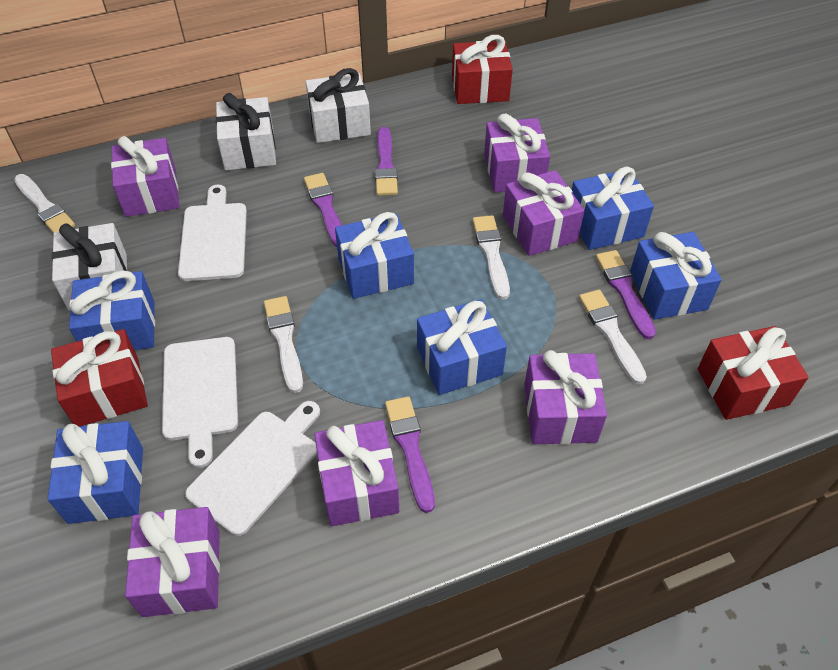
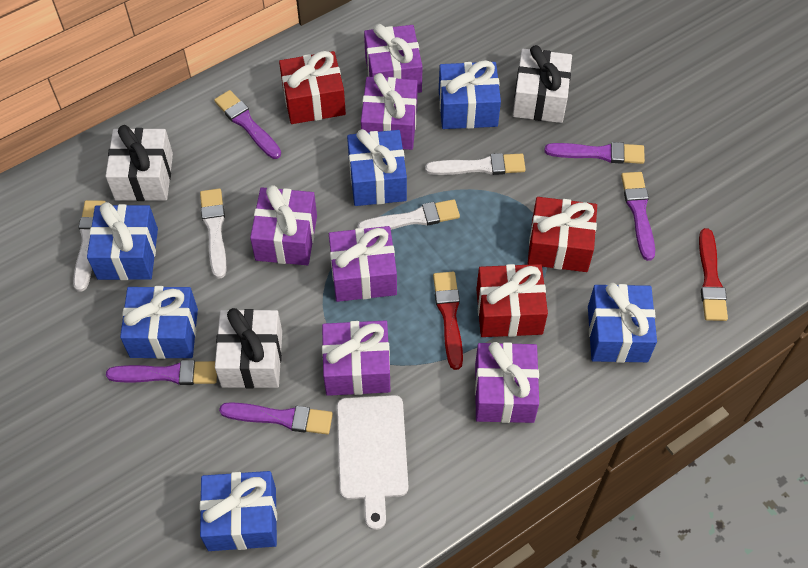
purple brush: [304,173,342,247] [375,127,398,196] [385,396,435,513] [596,250,656,339] = 4 -> [106,360,217,385] [214,90,281,159] [219,402,333,434] [545,142,645,164] [621,172,655,261] = 5
red brush: none = 0 -> [433,272,463,370] [699,228,728,321] = 2
white cutting board: [162,337,238,468] [178,185,247,281] [185,401,320,536] = 3 -> [337,395,408,530] = 1

